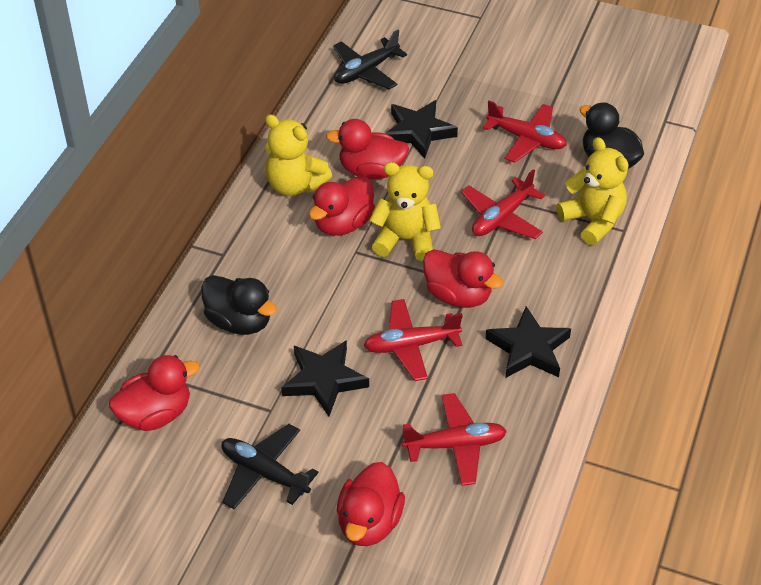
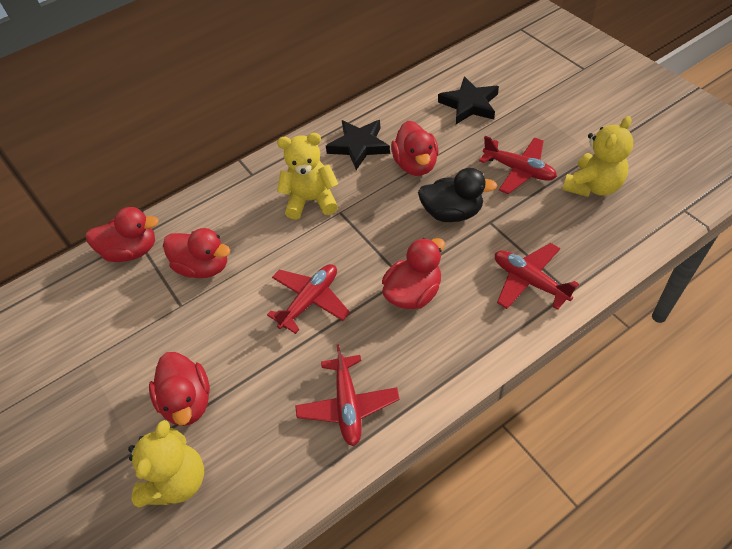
black duck: [201,275,277,335] [580,102,644,169] = 2 -> [418,168,497,222] = 1
black plane: [221,424,319,509] [333,30,407,90] = 2 -> none = 0
black star: [281,340,369,416] [385,100,458,159] [485,306,571,378] = 3 -> [326,120,390,170] [438,76,499,124] = 2

